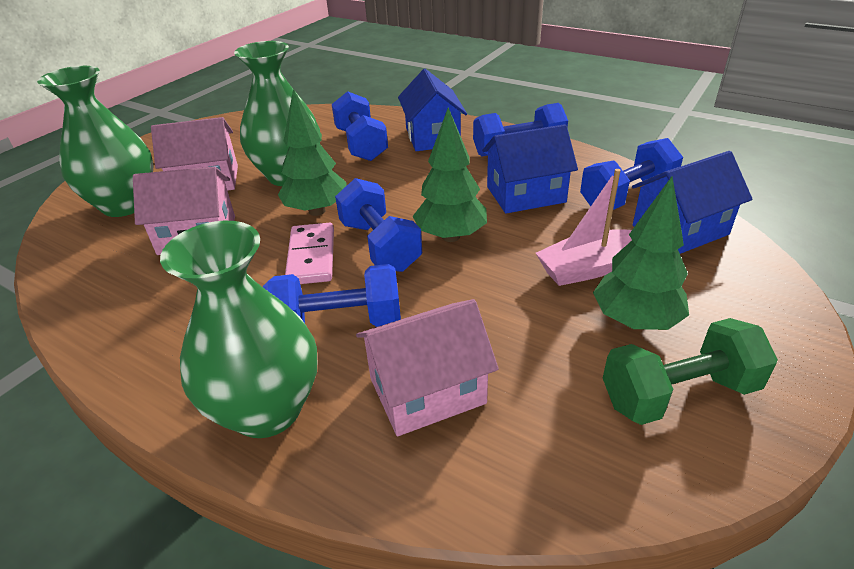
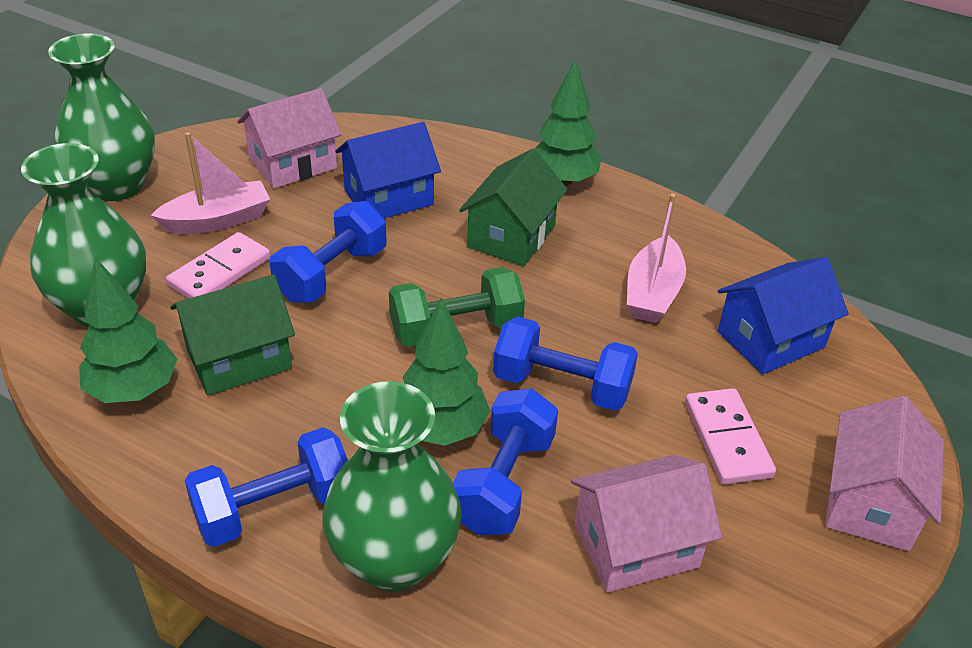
blue dumbbell: [263,264,401,327] [332,91,388,161] [335,178,422,272] [473,103,568,156] [580,138,683,210] = 5 -> [185,427,348,547] [270,201,387,303] [453,388,558,535] [493,316,638,411] = 4
blue house: [398,69,467,151] [482,124,578,213] [632,151,753,254] = 3 -> [335,122,441,218] [718,257,849,374] = 2
green house: none = 0 -> [170,274,295,396] [459,149,567,266] = 2
pink boat: [536,169,632,286] = 1 -> [151,132,270,234] [627,194,686,323] = 2
pink domino: [285,223,334,284] = 1 -> [166,232,271,299] [685,388,776,485] = 2

